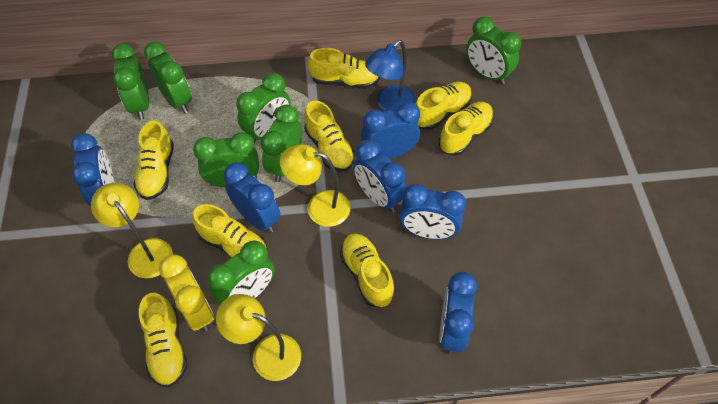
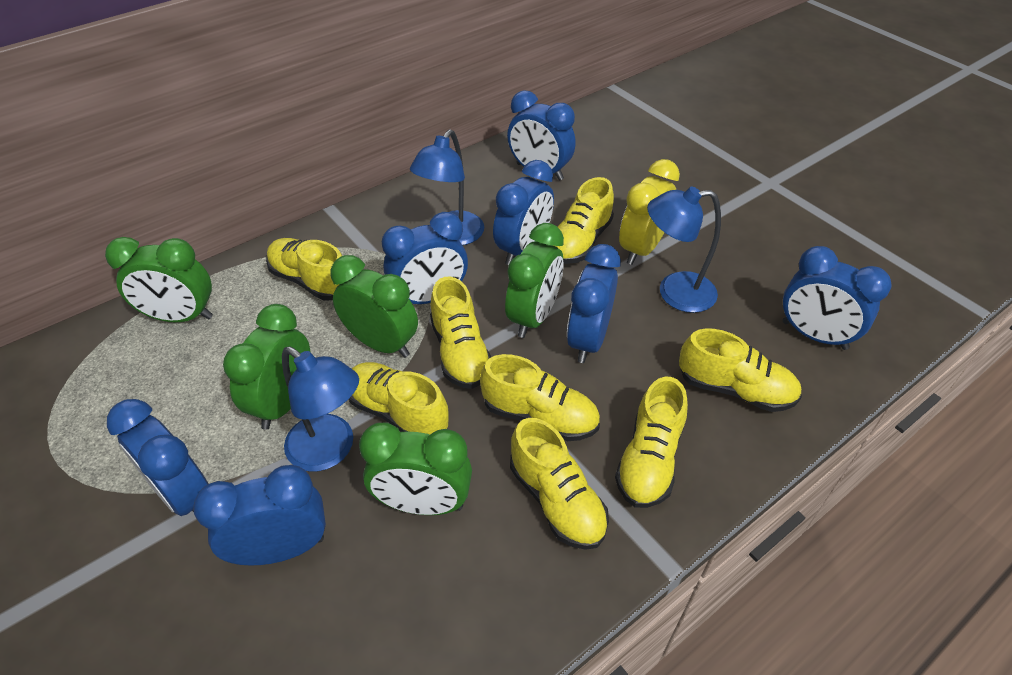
blue clock: [71,133,114,206] [224,162,280,233] [353,140,406,212] [361,102,420,159] [399,184,466,239] [439,272,477,355] = 6 -> [107,399,209,516] [193,465,326,565] [382,212,468,304] [493,160,554,265] [507,90,576,181] [567,244,621,363] [783,246,892,350] = 7
blue lamp: [365,40,416,111] = 1 -> [282,347,359,472] [410,130,484,245] [647,187,721,313] = 3
green clock: [112,43,149,120] [144,41,192,113] [193,132,259,187] [207,240,275,305] [236,73,291,143] [260,105,302,182] [466,17,521,84] = 7 -> [105,237,213,322] [223,304,310,430] [330,255,418,358] [359,423,472,515] [505,223,564,338] = 5
yellow lamp: [91,183,173,278] [216,294,301,381] [280,144,350,227] = 3 -> none = 0

